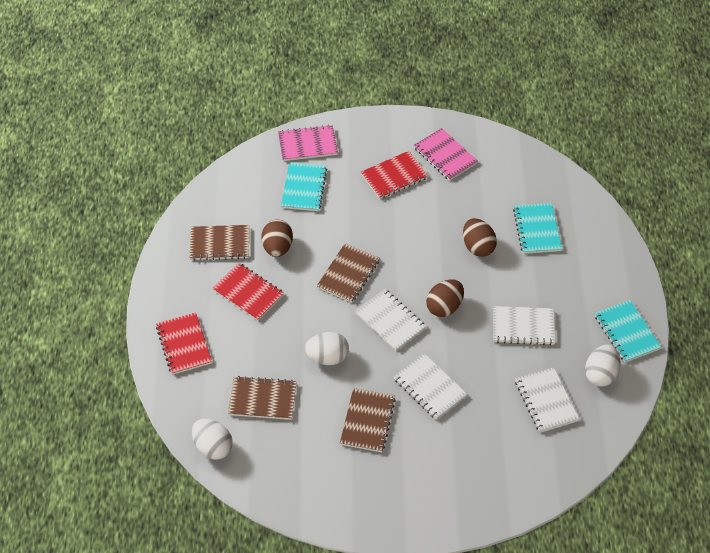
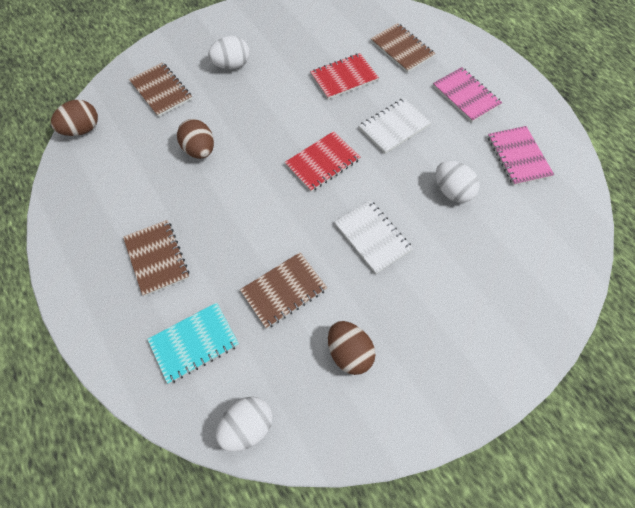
red notebook: [156,312,212,375] [212,263,284,321] [361,151,428,199] = 3 -> [285,131,360,192] [310,53,379,99] = 2
turquoise notebook: [281,162,327,211] [513,203,562,254] [595,300,661,362] = 3 -> [147,302,239,384] = 1
white notebook: [355,289,426,351] [394,353,467,420] [493,306,556,345] [515,367,580,433] = 4 -> [334,200,413,274] [359,98,431,154] = 2

